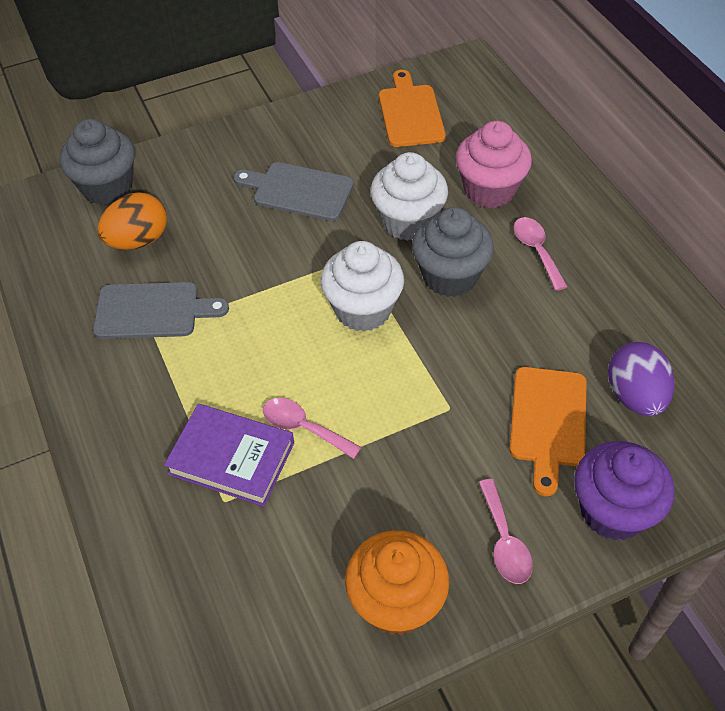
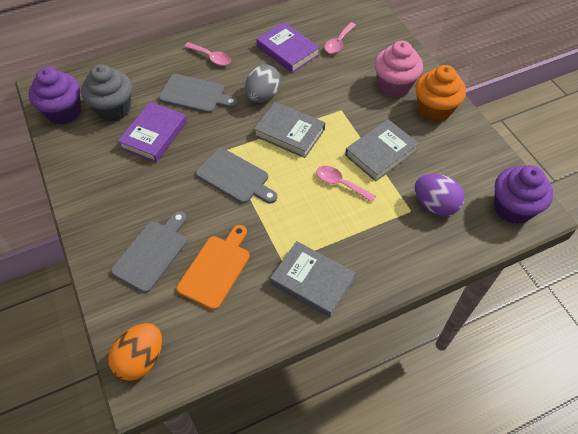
grey book: none = 0 -> [254,102,325,158] [270,241,356,317] [345,119,419,182] = 3
grey cupcake: [59,119,135,205] [412,207,494,297] = 2 -> [81,64,132,122] = 1
grey cutting board: [93,282,229,339] [234,162,354,221] = 2 -> [111,211,187,293] [159,74,238,113] [196,148,277,203] = 3
grey egg: none = 0 -> [245,64,281,103] = 1
orange cutting board: [379,70,446,147] [510,367,587,496] = 2 -> [176,225,250,310] = 1
purple book: [164,404,294,507] = 1 -> [118,102,187,163] [256,22,320,73] = 2
purple cupcake: [574,441,675,540] = 1 -> [28,67,81,125] [494,165,553,224] = 2
white cupcake: [321,241,404,332] [371,152,448,241] = 2 -> none = 0

